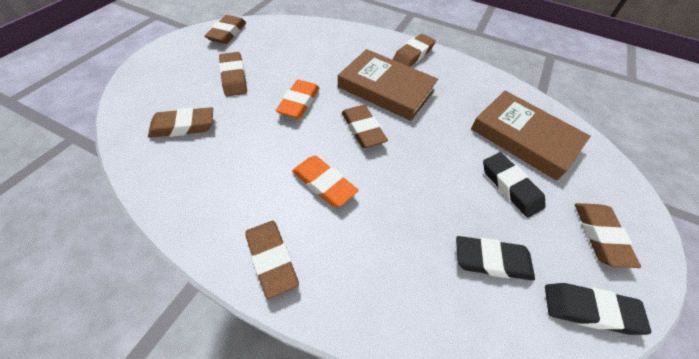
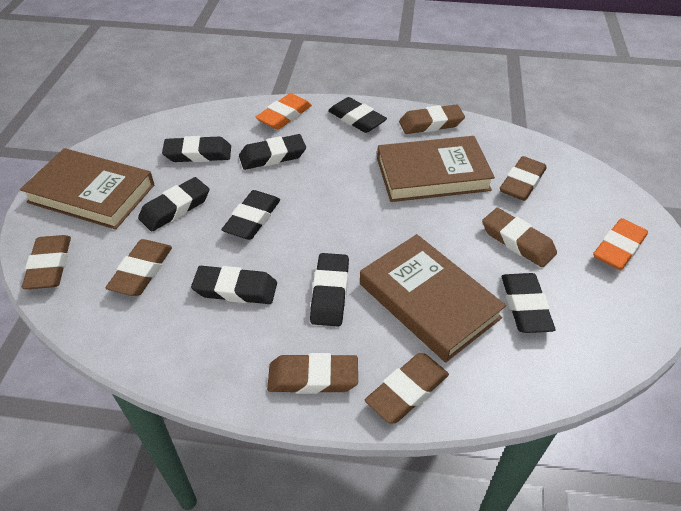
black eraser: [456,236,535,281] [483,152,546,218] [545,283,651,335] = 3 -> [138,177,209,231] [162,136,231,162] [191,266,277,304] [221,190,280,240] [239,134,306,170] [310,253,349,327] [328,97,387,133] [501,273,556,333] = 8
brown book: [338,49,438,121] [471,91,591,181] = 2 -> [20,148,154,230] [360,234,506,362] [377,136,495,202] = 3

